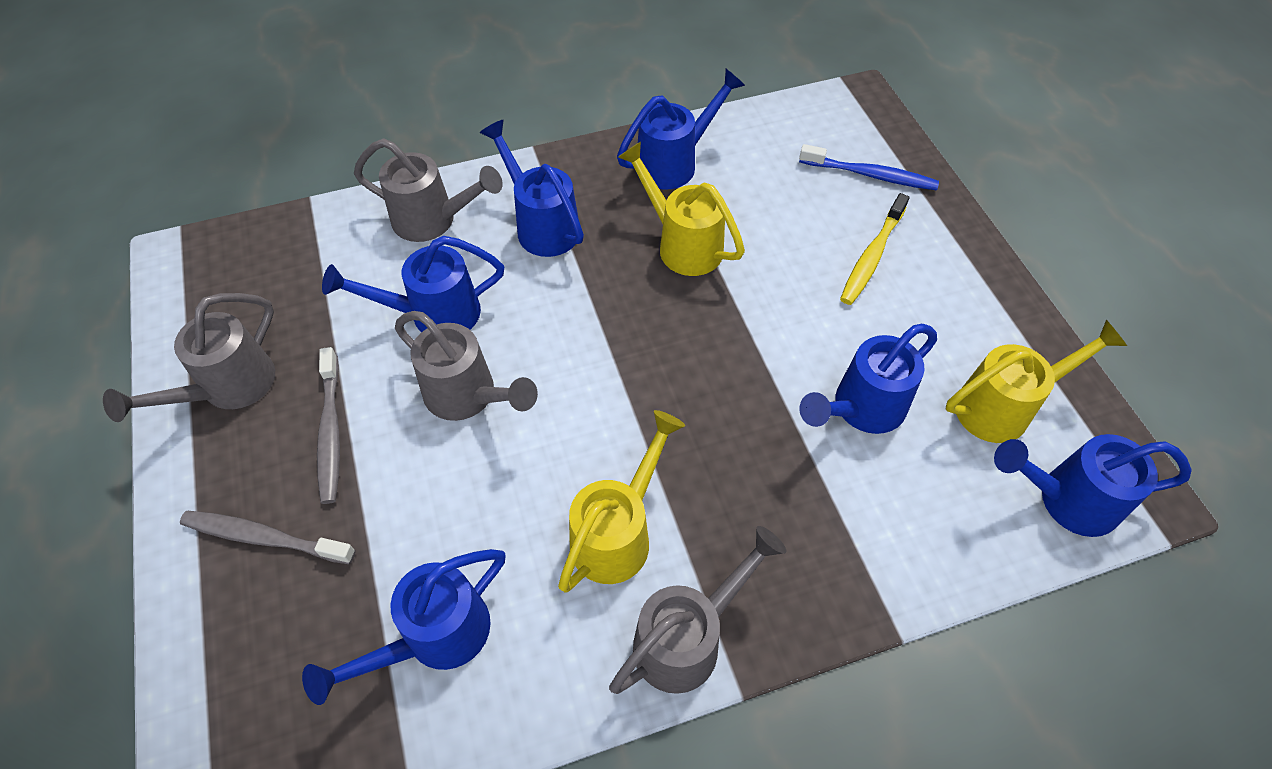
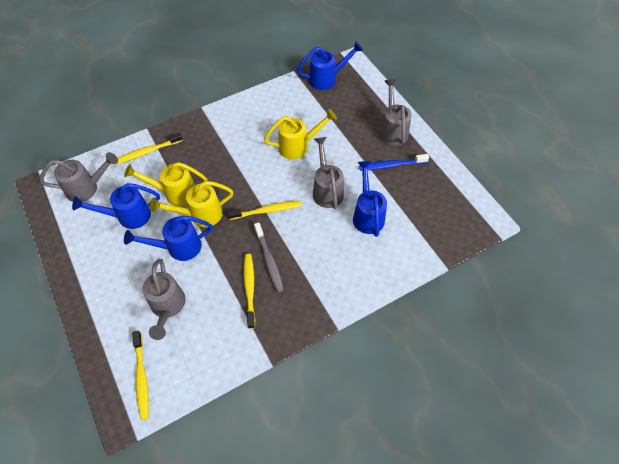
blue watering can: [302,549,505,705] [322,236,504,332] [480,120,584,257] [617,69,745,190] [799,324,937,434] [994,434,1192,537] = 6 -> [72,183,160,229] [124,216,213,261] [297,42,363,90] [353,161,387,237] = 4
grey toothbrush: [180,511,355,564] [317,347,340,504] = 2 -> [254,222,284,293] = 1
yellow toothbrush: [840,193,909,305] = 1 -> [117,133,183,164] [132,331,149,420] [227,201,302,220] [244,254,255,329] = 4

